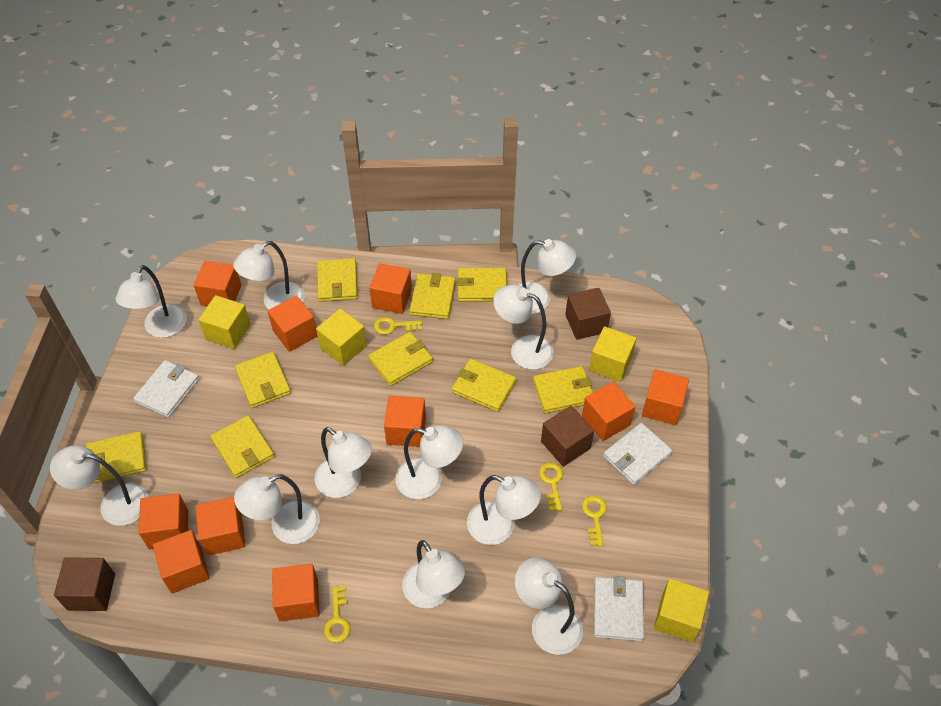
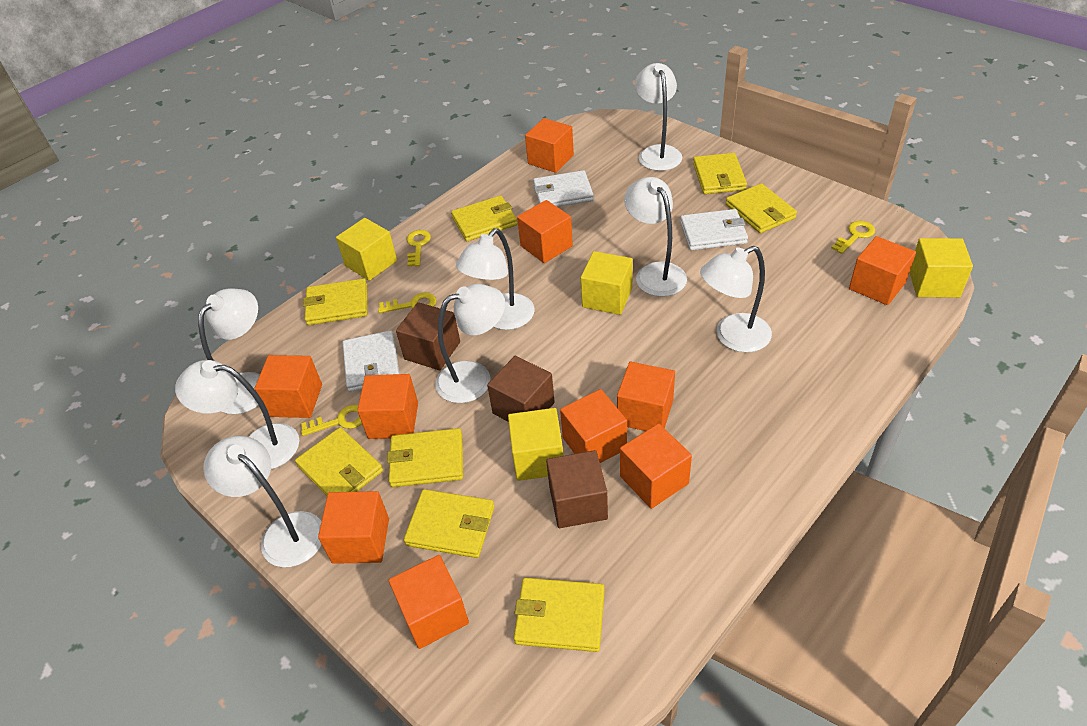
white lamp: [50,445,148,526] [116,265,187,338] [233,241,305,309] [234,474,320,544] [315,427,372,498] [395,425,463,499] [402,540,465,608] [467,475,541,545] [493,284,554,370] [515,557,583,655] [518,239,576,314] = 11 -> [175,360,299,469] [198,289,260,414] [203,436,322,567] [435,284,505,403] [456,228,535,330] [624,177,687,297] [635,63,682,171] [700,246,772,353] = 8
yellow wallet: [86,431,146,483] [210,415,274,478] [235,352,291,408] [317,258,358,302] [368,332,433,386] [409,273,456,319] [452,359,516,412] [457,268,507,302] [533,366,593,413] = 9 -> [295,427,383,496] [303,278,367,325] [387,428,463,487] [404,489,495,558] [451,196,518,241] [514,578,605,652] [693,153,747,194] [726,183,797,233] = 8

